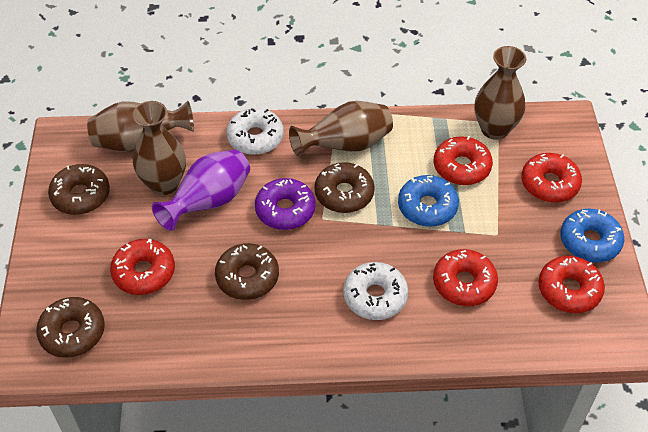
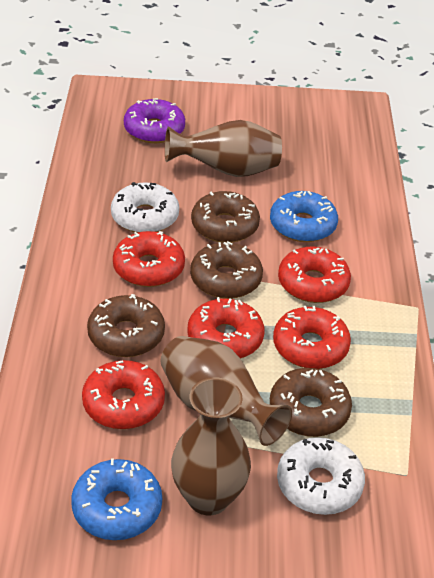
brown vase: [87,101,194,152] [132,101,186,195] [289,101,393,157] [475,46,526,140] = 4 -> [161,336,292,446] [165,120,282,177] [171,377,251,515] = 3
purple vase: [152,149,250,231] = 1 -> none = 0

